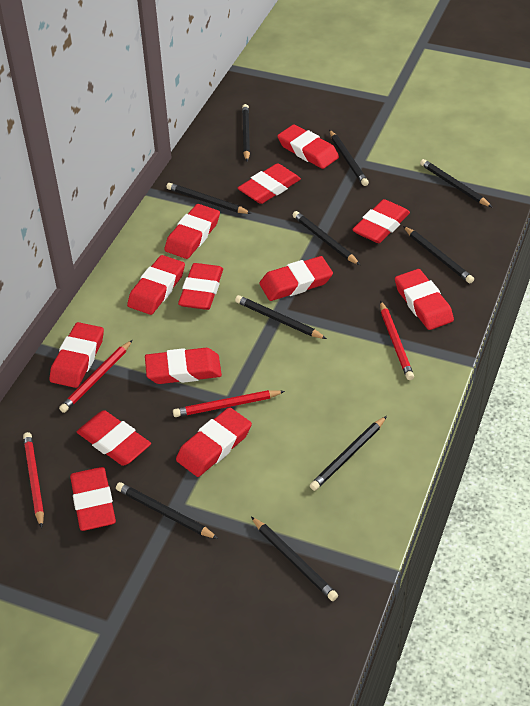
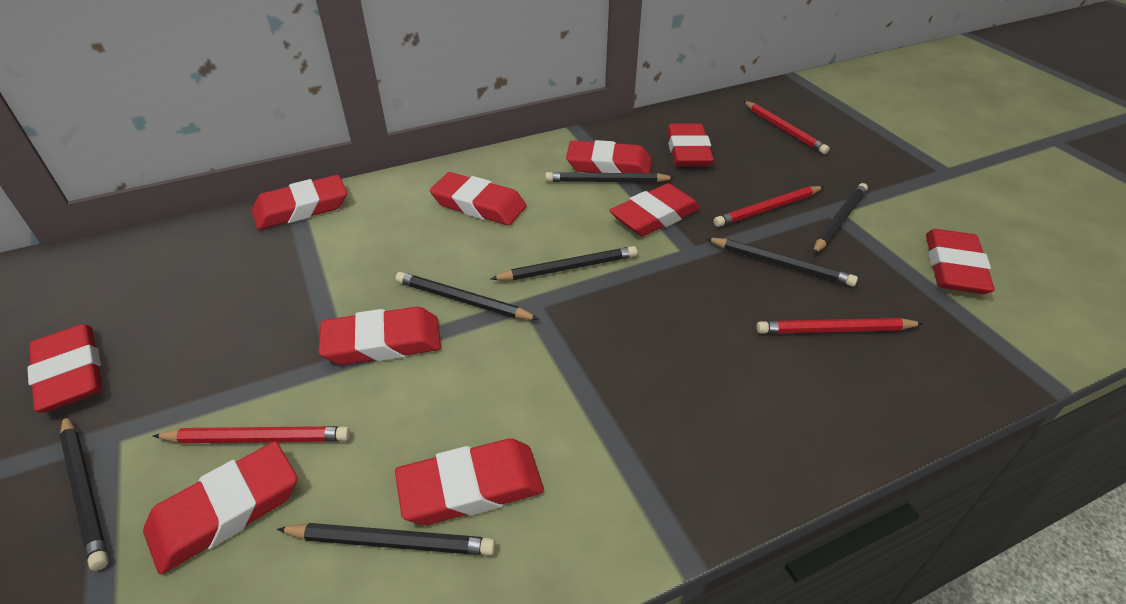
black pencil: [116,482,218,539] [166,183,252,214] [235,295,327,339] [242,104,250,161] [251,517,338,601] [293,211,360,265] [310,416,387,491] [329,130,369,186] [403,226,474,283] [420,159,492,207] = 10 -> [60,415,109,571] [277,523,495,556] [395,272,539,320] [491,246,637,280] [545,172,675,183] [706,238,858,287] [813,183,868,254] = 7
red eraser: [49,322,104,388] [70,467,116,531] [77,410,151,466] [127,255,185,315] [145,348,222,384] [164,204,220,259] [176,407,252,477] [178,263,223,310] [238,163,301,204] [259,256,333,301] [277,124,339,169] [352,199,410,243] [395,269,454,330] = 13 -> [27,324,102,413] [143,441,297,574] [252,175,347,230] [318,307,441,365] [395,438,544,525] [430,172,527,225] [566,140,652,173] [609,183,701,237] [667,123,714,167] [926,229,995,294] = 10

